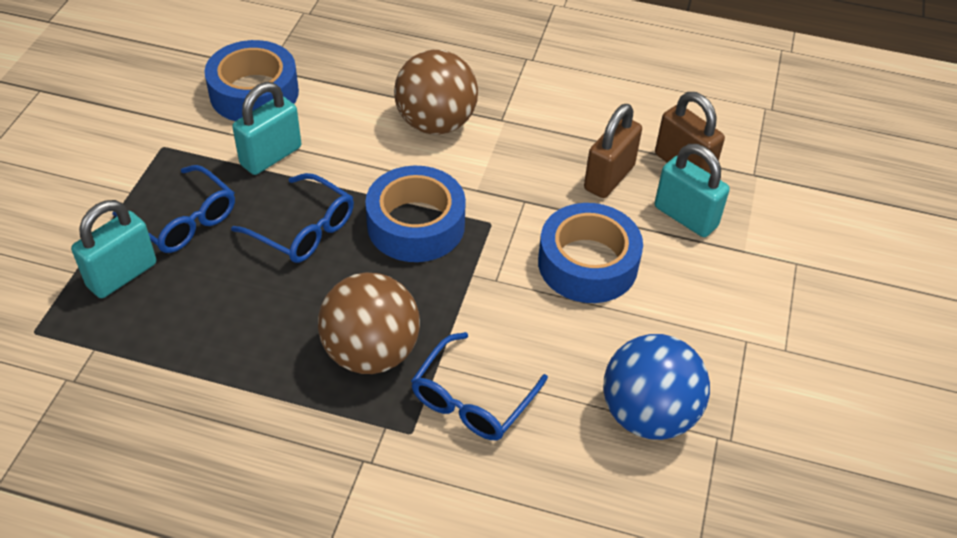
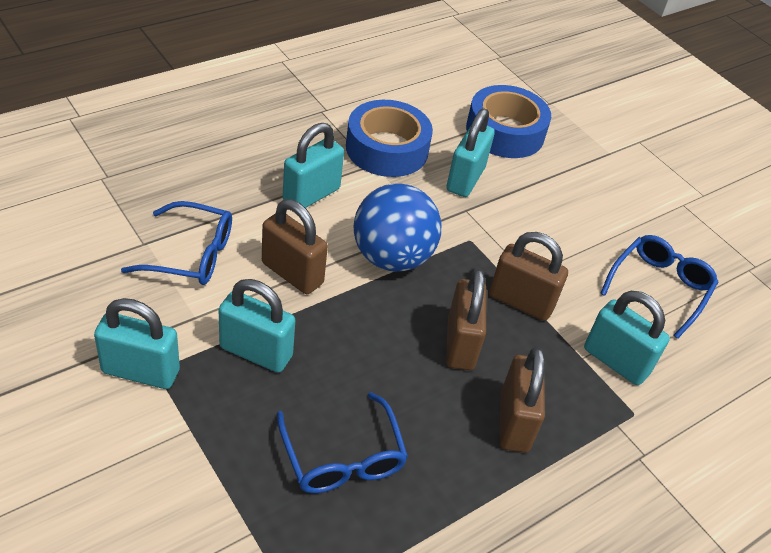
blue tape: [205,40,299,121] [365,166,466,262] [538,203,643,303] = 3 -> [346,100,433,177] [466,85,551,158] = 2
brown ball: [318,272,420,374] [394,50,478,135] = 2 -> none = 0
brown padlock: [584,104,642,198] [655,92,725,174] = 2 -> [262,199,328,294] [446,269,486,370] [489,232,568,321] [500,347,545,453] = 4
turquoise padlock: [71,200,156,298] [232,82,301,175] [655,144,730,237] = 3 -> [94,298,180,389] [219,279,295,373] [283,123,344,208] [446,108,495,197] [584,291,670,385] = 5

